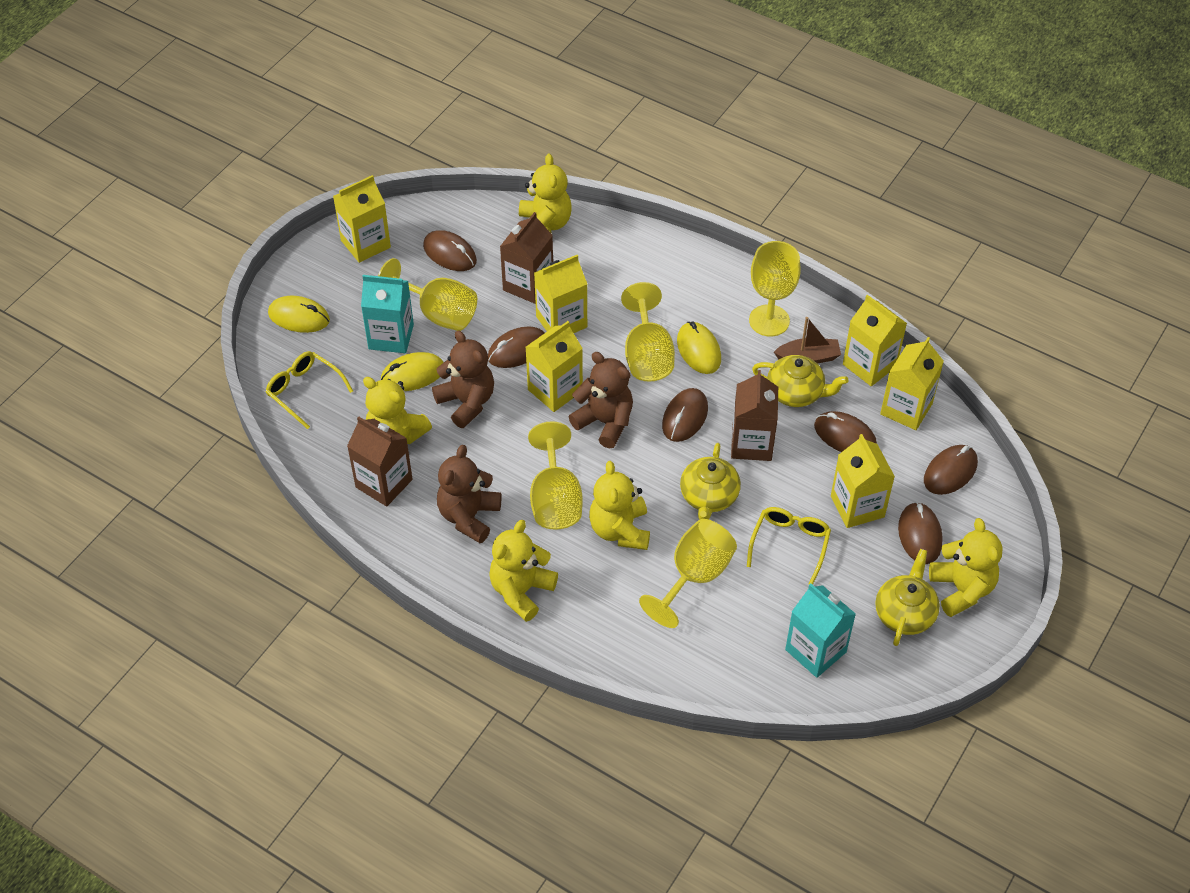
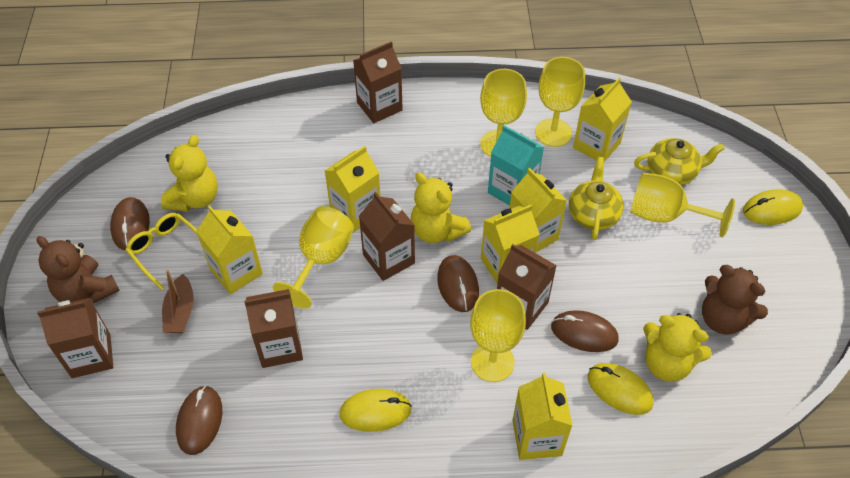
brown carton: [347,416,412,507] [500,212,553,304] [731,370,778,461] = 3 -> [37,298,113,378] [244,289,303,368] [353,41,403,123] [359,192,415,281] [497,244,557,330] = 5
brown mouse: [423,230,477,271] [488,327,545,368] [662,388,708,442] [814,411,877,452] [898,502,943,564] [924,445,978,495] = 6 -> [110,197,150,250] [176,385,222,455] [437,255,479,312] [551,310,619,352] = 4
brown teddy bear: [432,330,494,428] [437,445,501,543] [569,352,633,449] = 3 -> [37,236,120,303] [702,265,768,335] = 2
turquoise carton: [361,275,414,353] [785,584,856,678] = 2 -> [488,125,544,206] = 1
yellow glasses: [266,351,353,429] [747,507,831,585] = 2 -> [126,213,198,290] = 1
yellow teapot: [680,443,741,520] [752,355,848,407] [875,549,940,646] = 3 -> [569,157,624,240] [634,138,725,185] = 2
yellow teddy bear: [363,377,432,444] [489,520,558,622] [519,153,572,234] [589,461,650,550] [929,518,1003,617] = 5 -> [161,135,218,212] [411,172,471,243] [643,313,712,382] = 3

